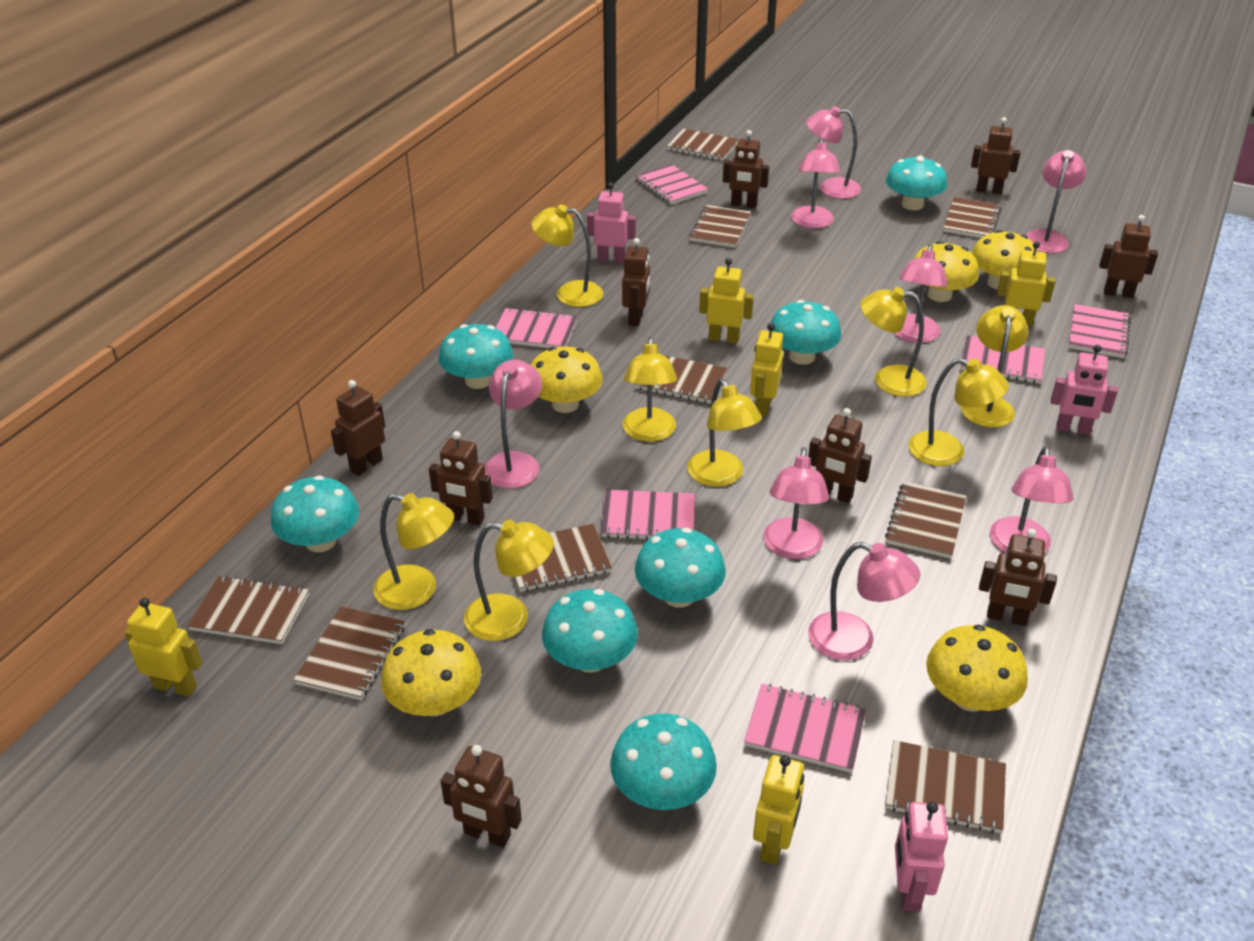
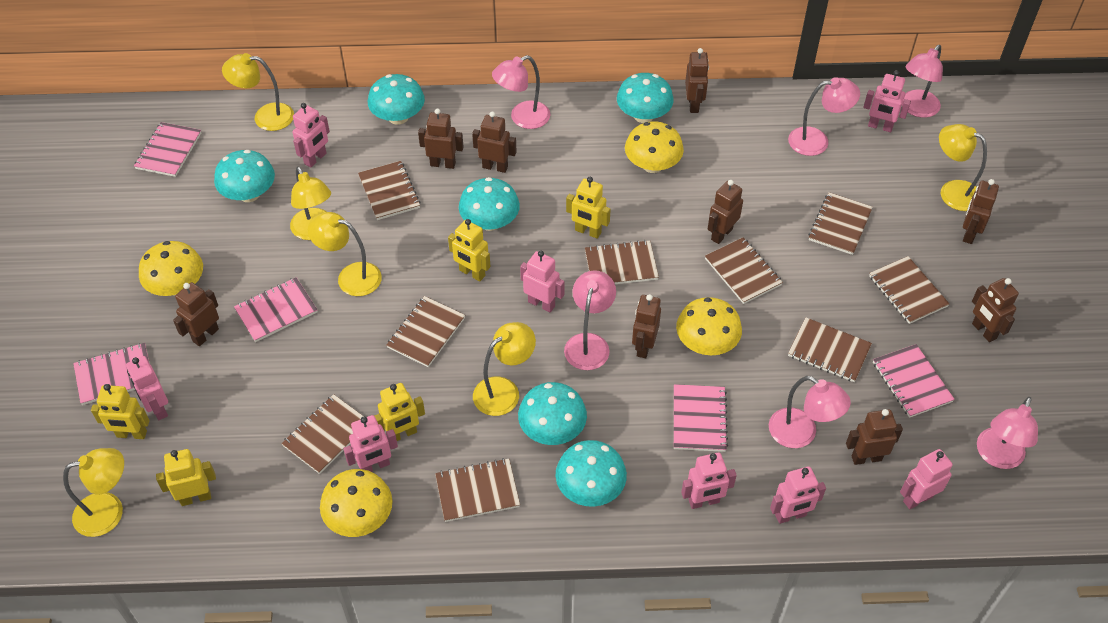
pink lamp: [485,360,542,488] [763,447,829,559] [791,138,841,228] [806,106,861,199] [808,542,920,660] [894,244,947,343] [990,446,1074,554] [1025,150,1086,253] = 8 -> [492,55,550,129] [564,270,616,370] [769,376,851,448] [788,77,860,156] [902,45,943,118] [977,397,1038,469] = 6
pink notebook: [496,307,577,348] [601,490,695,540] [635,164,708,205] [744,684,866,773] [960,335,1045,384] [1068,304,1131,358] = 6 -> [73,343,150,405] [134,122,201,177] [234,277,318,342] [674,384,728,452] [873,344,955,418] = 5
pink robot: [587,182,636,263] [895,801,948,912] [1051,345,1118,435] = 3 -> [126,356,168,420] [293,103,330,168] [343,415,398,472] [520,251,565,313] [681,452,737,509] [770,466,826,524] [863,70,911,132] [900,449,953,509] = 8
turquoise mushroom: [271,476,359,552] [439,324,513,389] [542,589,638,673] [610,713,717,810] [635,528,726,608] [771,300,841,365] [886,156,947,210] = 7 -> [214,150,275,202] [368,74,425,125] [459,177,520,231] [518,382,587,445] [556,440,627,507] [617,73,674,123] = 6
yellow lamp: [373,493,454,610] [464,520,554,641] [531,204,603,307] [623,337,677,442] [687,379,762,487] [860,287,927,397] [908,358,1009,466] [961,305,1029,428] = 8 -> [63,448,124,537] [222,53,294,131] [290,167,331,240] [308,212,382,296] [473,322,536,416] [939,124,987,211] = 6
yellow mushroom: [381,629,481,716] [531,347,603,413] [914,241,979,302] [926,625,1028,712] [971,230,1038,290] = 5 -> [139,241,203,296] [320,469,393,537] [625,122,684,173] [676,297,742,355] = 4

